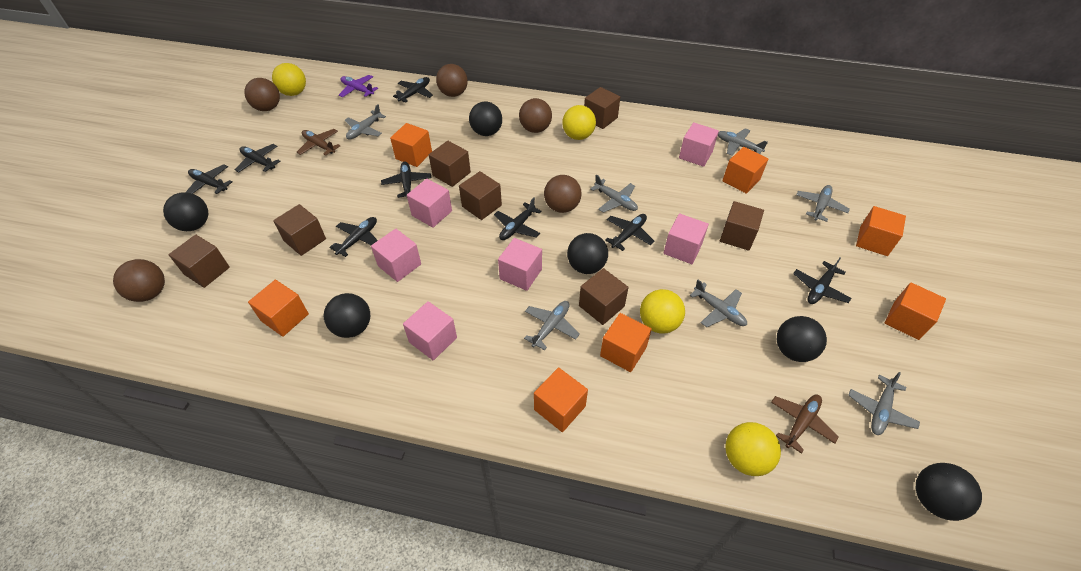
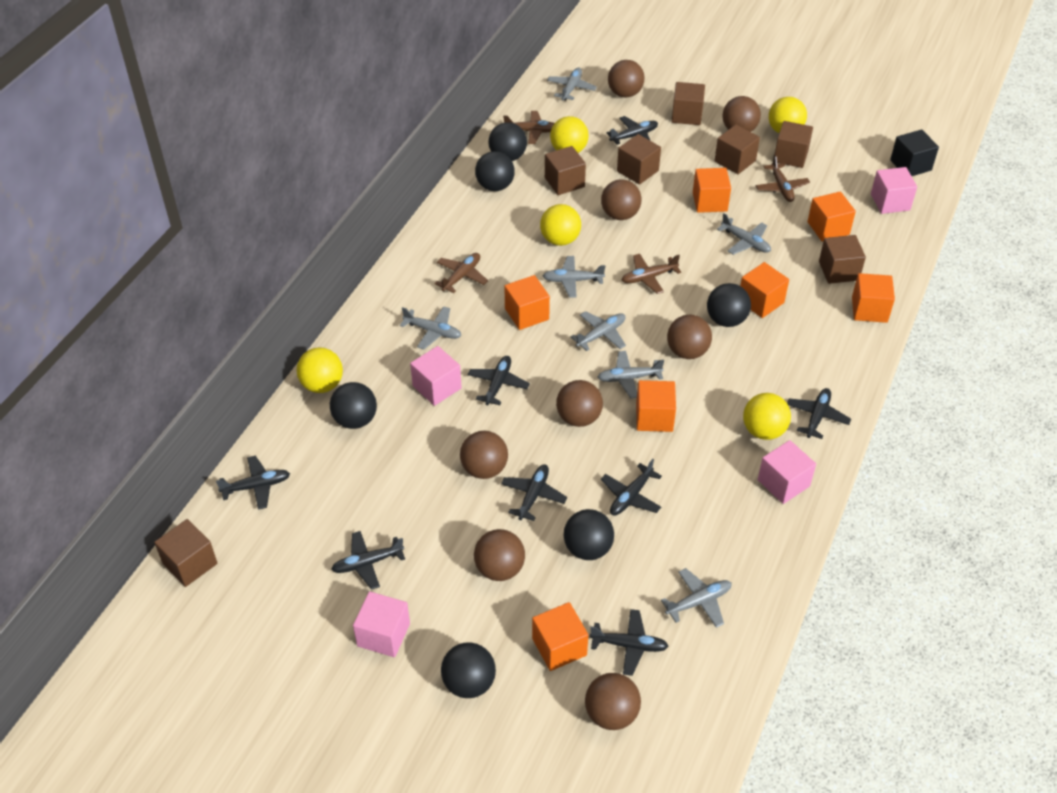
black cube: none = 0 -> [890,129,939,176] = 1
brown ball: [113,259,165,302] [244,78,280,111] [436,64,468,97] [519,98,552,133] [544,175,581,213] = 5 -> [460,431,508,479] [474,529,525,581] [556,380,603,427] [585,673,641,730] [601,179,642,220] [608,60,645,97] [667,315,712,359] [722,96,761,132] = 8
brown plane: [297,129,340,156] [771,395,839,454] = 2 -> [435,253,488,293] [503,111,555,144] [622,254,681,294] [756,154,810,202] = 4
pink cube: [371,229,421,282] [403,301,457,361] [407,179,452,228] [498,238,542,291] [663,213,709,264] [679,122,719,167] = 6 -> [353,591,410,657] [410,346,462,406] [758,440,816,504] [871,167,917,214] = 4
purple plane: [339,75,378,97] = 1 -> none = 0
yellow ball: [272,63,306,96] [562,105,596,140] [640,289,685,334] [725,422,781,476] = 4 -> [297,347,343,393] [540,204,581,246] [550,116,589,153] [743,393,791,440] [769,97,807,133] = 5

